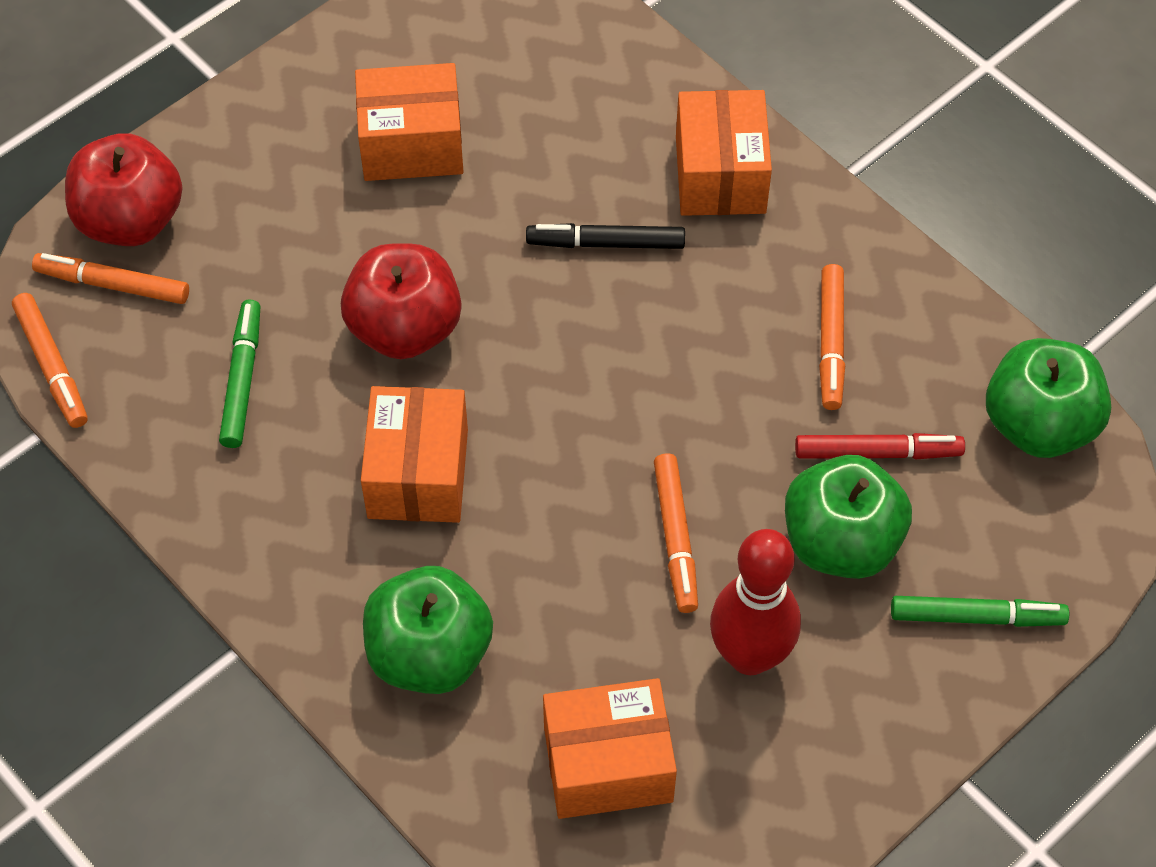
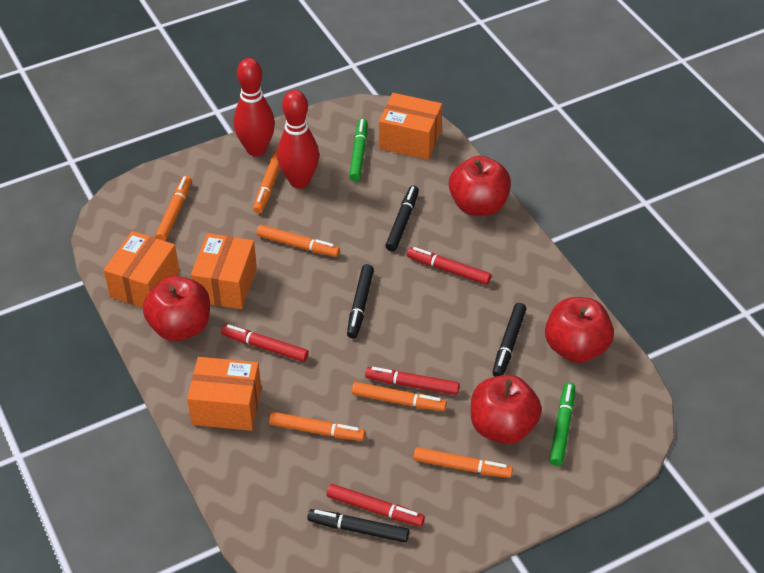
black marker: [526,223,685,249] = 1 -> [307,509,409,543] [347,264,374,338] [385,186,419,251] [492,303,526,377] = 4
green apple: [363,566,493,694] [785,455,912,579] [986,338,1111,458] = 3 -> none = 0
orange marker: [12,293,88,428] [32,253,189,304] [654,453,698,613] [819,264,845,410] = 4 -> [155,176,192,241] [253,150,280,214] [257,225,340,257] [269,412,365,441] [352,382,447,411] [414,447,513,478] = 6
red apple: [65,133,183,246] [341,243,461,359] = 2 -> [143,276,210,341] [449,156,511,216] [471,375,542,444] [545,297,614,363] = 4
red bowling pin: [710,529,801,675] = 1 -> [233,58,275,156] [277,90,319,189] = 2
red marker: [795,433,965,459] = 1 -> [221,324,309,362] [327,484,425,527] [365,367,460,395] [407,247,491,285] = 4

